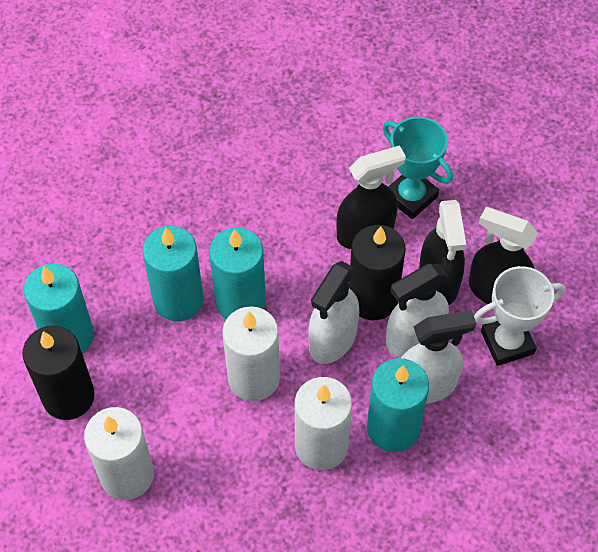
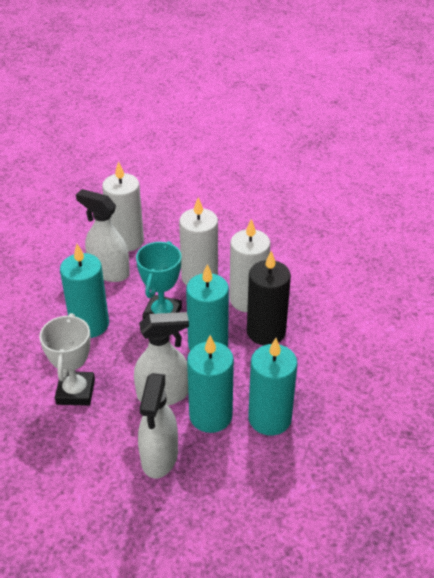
black candle: [22,326,95,420] [349,225,406,320] = 2 -> [247,251,291,345] = 1
black spray bottle: [336,145,406,249] [419,200,466,305] [469,207,538,304] = 3 -> none = 0

